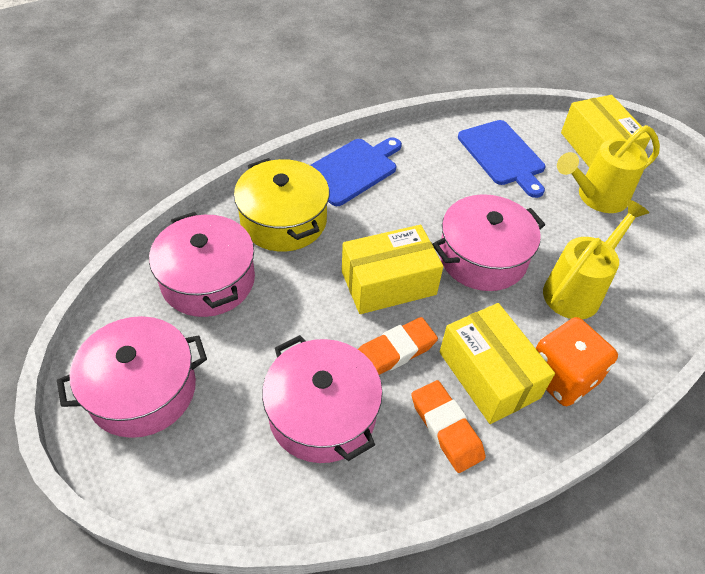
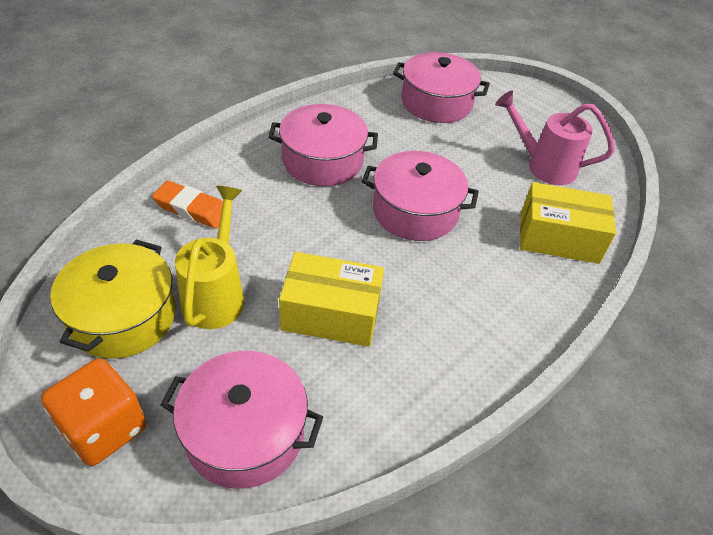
blue cutting board: [310,137,402,206] [458,120,545,198] = 2 -> none = 0
orange eraser: [358,317,438,375] [412,380,485,473] = 2 -> [152,181,223,229] = 1
pink watering can: none = 0 -> [495,91,615,185] = 1
yellow box: [342,225,443,314] [440,303,555,424] [561,95,651,168] = 3 -> [279,252,384,347] [520,182,616,264] = 2
yellow watering can: [543,199,649,319] [557,125,660,213] = 2 -> [175,186,244,329] = 1

